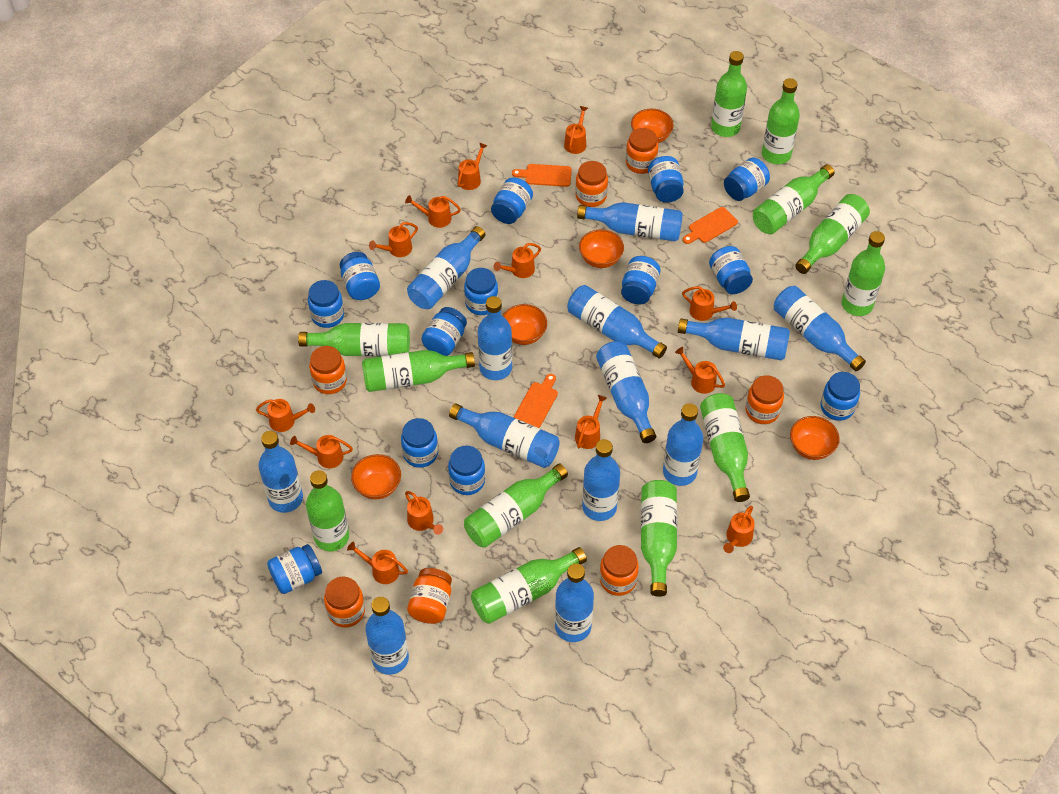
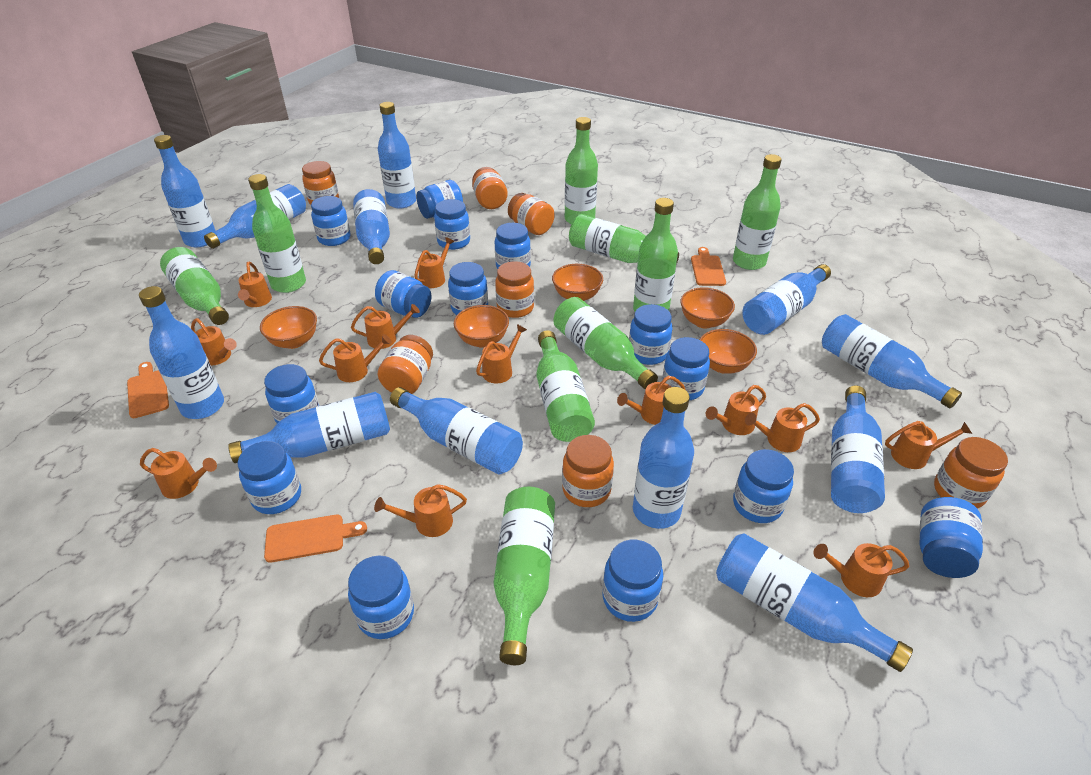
blue bottle: [258,431,303,513] [365,597,409,675] [407,226,486,309] [449,403,560,468] [478,296,512,380] [555,563,594,642] [567,285,667,358] [577,202,683,242] [582,439,620,521] [596,341,656,443] [663,403,703,486] [678,318,790,360] [774,286,866,371] = 13 -> [139,286,224,419] [154,135,216,247] [204,184,306,249] [228,392,390,463] [353,189,390,264] [378,102,416,208] [390,387,523,474] [633,387,694,529] [716,533,913,672] [742,264,831,335] [822,314,962,408] [831,386,885,513] = 12
blue jar: [267,544,322,594] [308,280,344,328] [340,252,380,300] [401,418,438,468] [421,307,467,356] [448,446,485,495] [464,268,498,315] [491,178,533,224] [621,256,660,304] [648,156,684,203] [709,246,753,294] [724,158,770,201] [821,372,860,421] = 13 -> [238,441,301,514] [264,364,319,423] [311,196,351,246] [348,556,414,639] [375,270,432,318] [416,180,463,219] [434,199,470,250] [448,262,488,315] [495,223,531,269] [603,540,663,622] [629,304,673,365] [662,337,710,400] [733,449,794,523] [919,497,983,578] = 14
green bottle: [298,323,410,356] [306,470,349,551] [362,350,475,392] [464,464,568,548] [471,547,587,624] [641,480,677,597] [700,393,750,502] [711,51,747,137] [753,164,835,234] [762,78,800,164] [795,194,870,274] [842,231,885,316] = 12 -> [160,247,229,325] [248,174,306,293] [494,487,555,665] [536,330,595,442] [553,297,658,389] [565,117,598,224] [569,214,679,264] [633,198,678,311] [733,154,782,270] = 9

